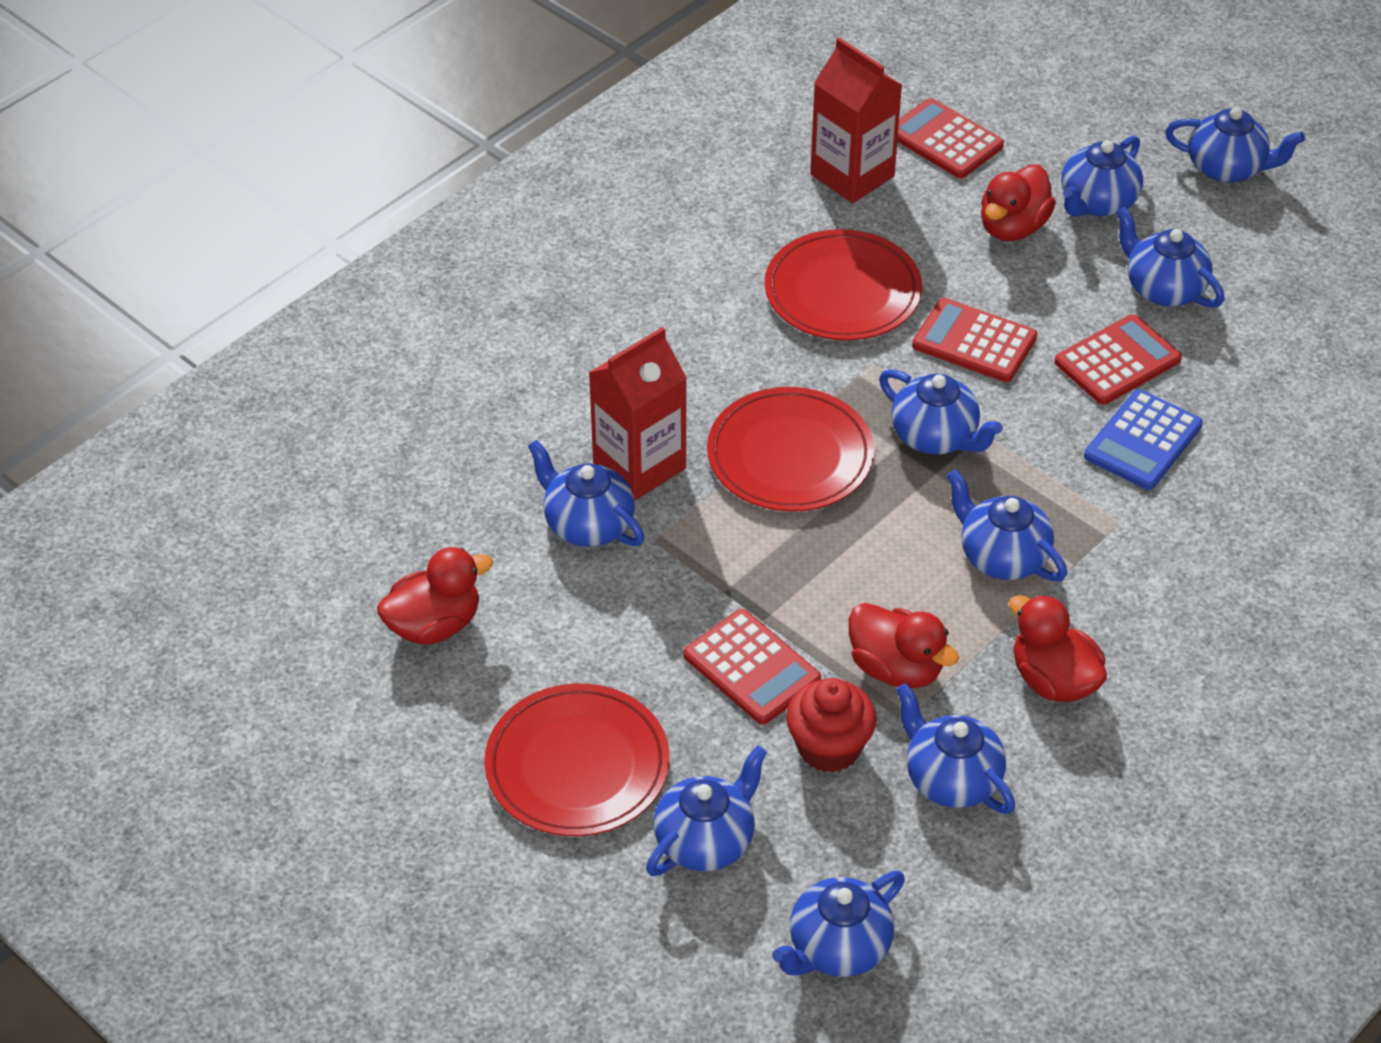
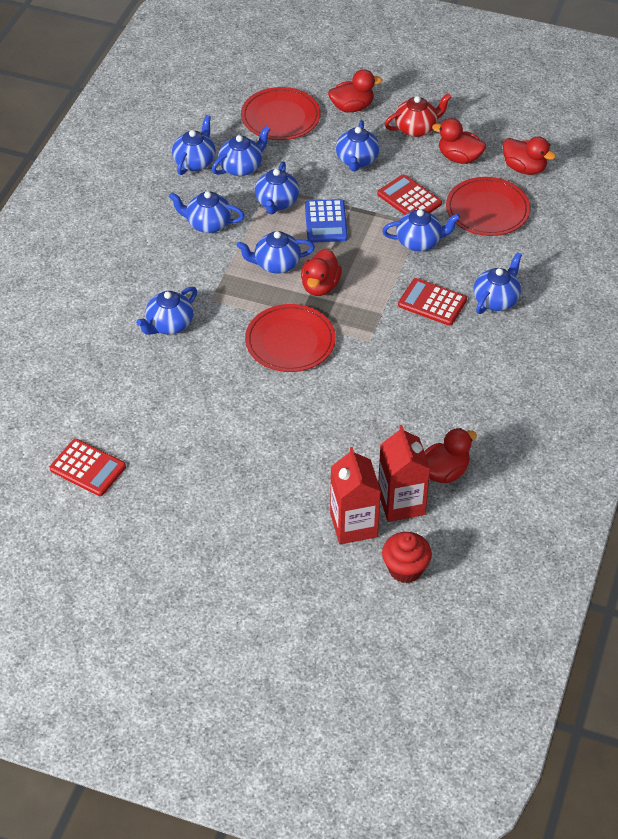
red calculator: [684,609,821,725] [897,98,1004,178] [912,298,1037,382] [1055,314,1182,405] = 4 -> [50,439,126,496] [377,174,442,215] [398,278,467,326] = 3
red duck: [377,547,493,645] [849,603,959,688] [981,165,1056,241] [1009,594,1107,702] = 4 -> [301,249,342,296] [328,69,382,113] [424,428,477,483] [432,118,486,164] [503,136,556,175] = 5
red teapot: none = 0 -> [385,93,451,137] = 1

